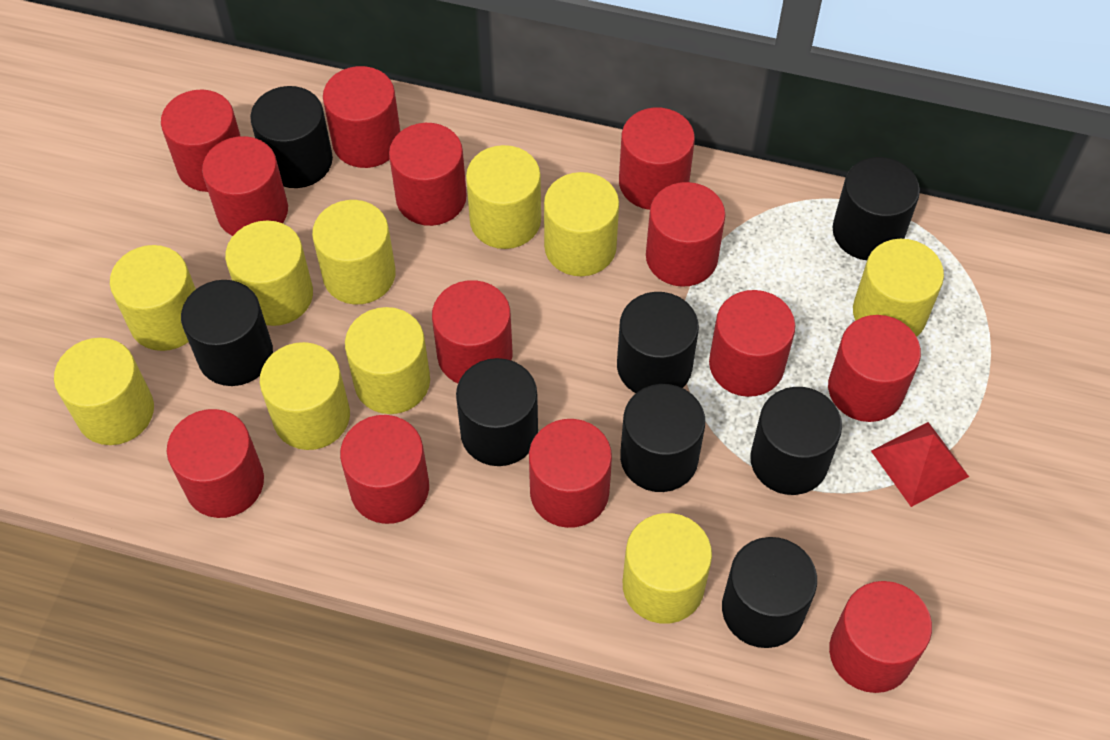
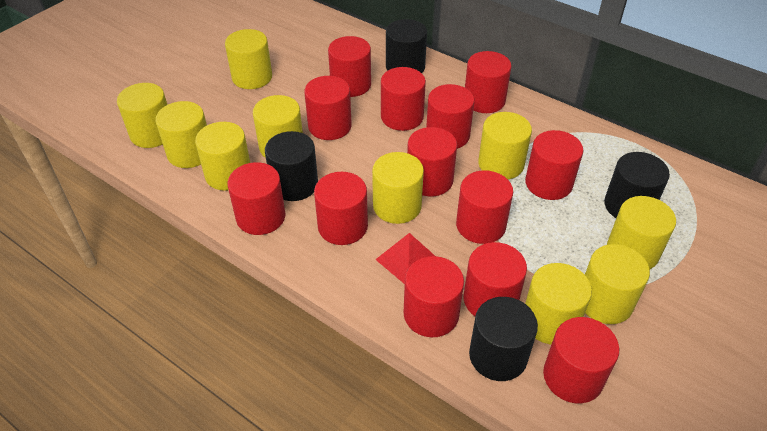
black cylinder: [181,280,273,386] [250,86,333,188] [456,358,538,466] [617,292,699,393] [620,384,705,492] [722,537,817,648] [750,387,842,495] [832,157,920,260] = 8 -> [265,131,318,201] [386,19,427,73] [469,297,538,381] [604,152,670,218] = 4

